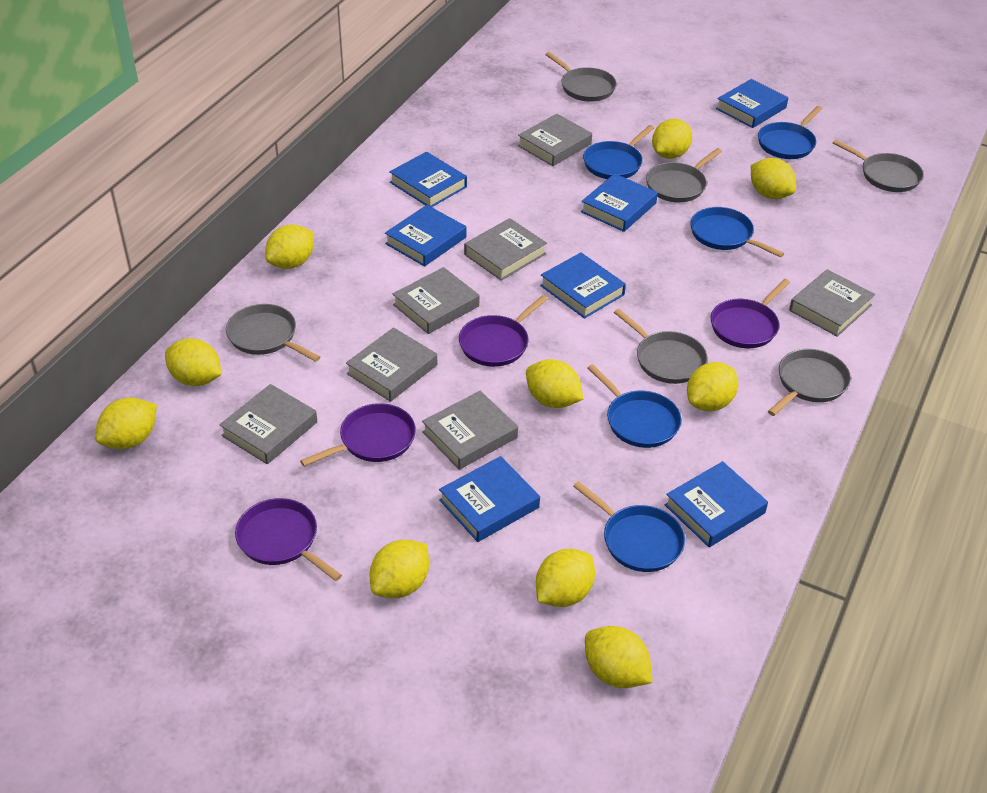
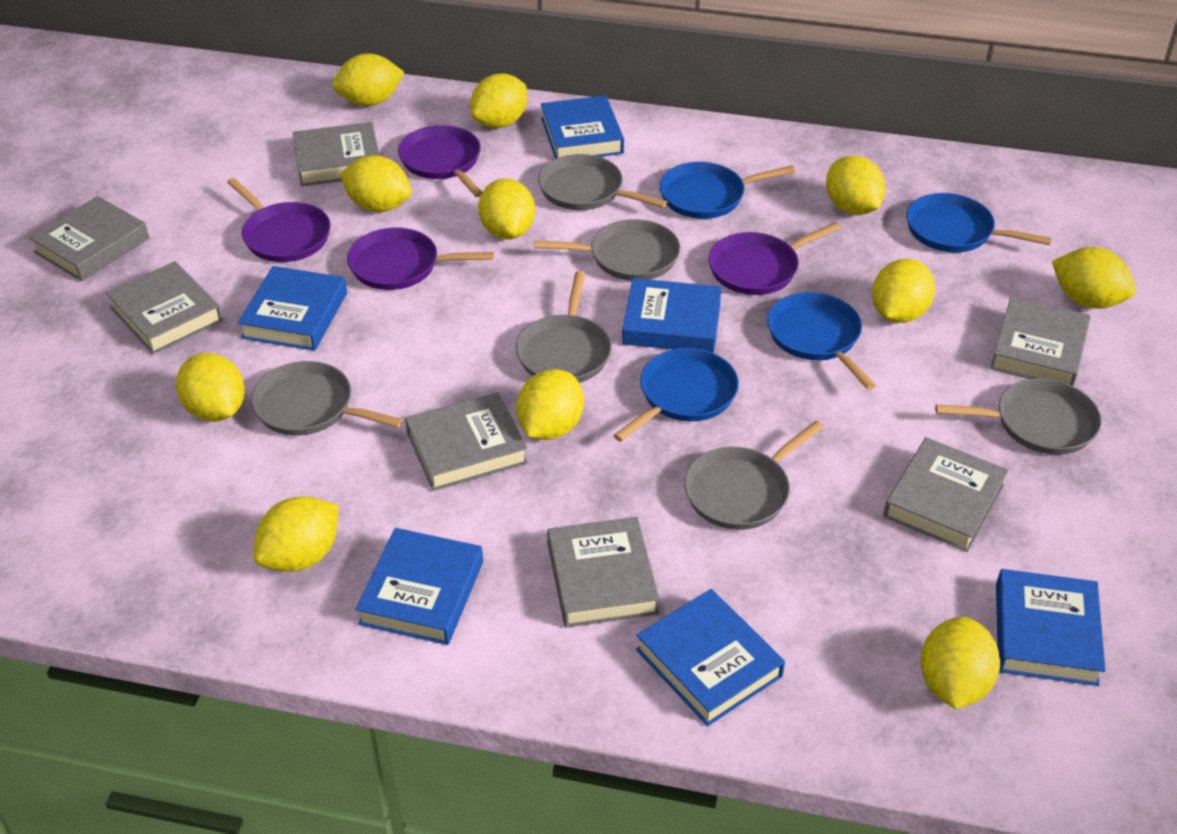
blue book: [385,205,466,267] [389,152,467,207] [439,456,540,542] [540,252,626,319] [581,173,658,232] [665,461,768,547] [716,79,788,128] = 7 -> [238,266,347,351] [355,528,483,645] [541,95,624,159] [622,278,722,353] [636,589,785,726] [996,569,1105,686] = 6
blue pan: [573,481,685,572] [583,125,654,179] [588,364,681,448] [690,207,785,258] [758,106,822,159] = 5 -> [613,348,739,442] [659,162,796,219] [767,292,876,390] [906,193,1052,252] = 4
yellow lemon: [95,398,157,449] [165,338,222,386] [265,225,314,269] [370,540,429,598] [526,359,583,408] [536,549,595,607] [585,626,652,688] [652,119,692,159] [687,362,738,411] [751,158,796,199] = 10 -> [176,353,245,422] [253,496,339,572] [332,53,405,106] [340,155,412,212] [470,74,527,128] [478,178,535,239] [516,369,584,440] [826,156,886,215] [872,259,935,323] [920,617,1000,709] [1052,247,1136,309] = 11

